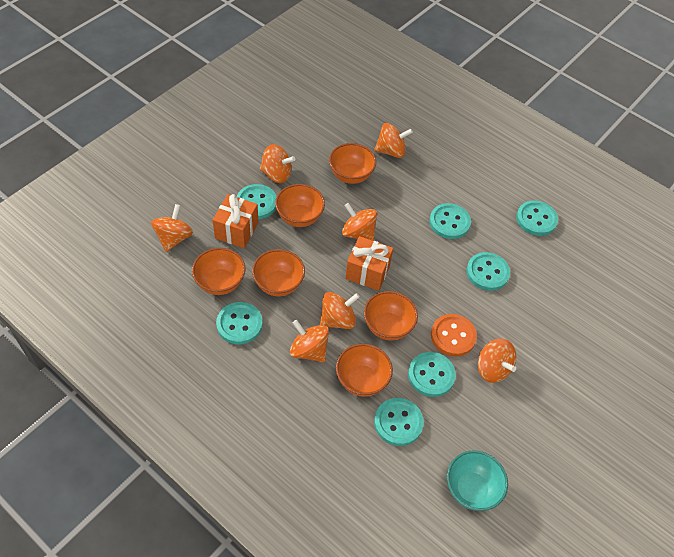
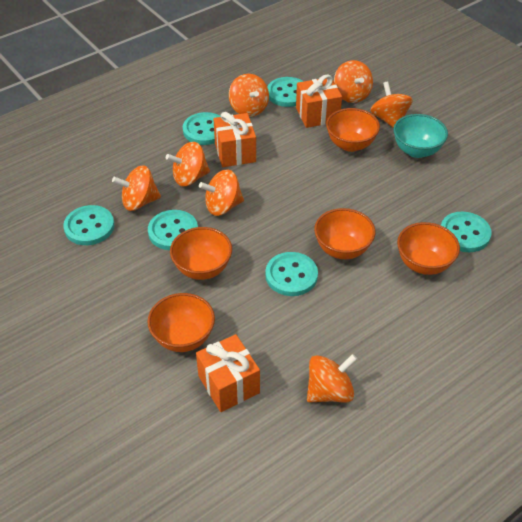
orange bowl: [192,248,246,295] [252,249,305,296] [275,184,325,227] [329,143,376,184] [336,344,393,397] [364,291,418,340] = 6 -> [147,293,215,352] [170,227,232,280] [314,208,375,259] [326,108,380,152] [397,222,460,275] = 5
orange button: [431,314,477,357] = 1 -> none = 0
orange gift: [213,194,259,248] [345,236,393,291] = 2 -> [196,334,260,412] [214,112,256,167] [296,74,342,128] = 3
turquoise button: [216,302,263,345] [237,184,277,219] [374,398,424,446] [408,352,456,397] [429,203,471,239] [466,252,510,291] [516,201,558,236] = 7 -> [63,205,115,245] [148,210,198,250] [183,112,221,145] [265,252,318,296] [267,77,304,107] [441,212,492,252] = 6

